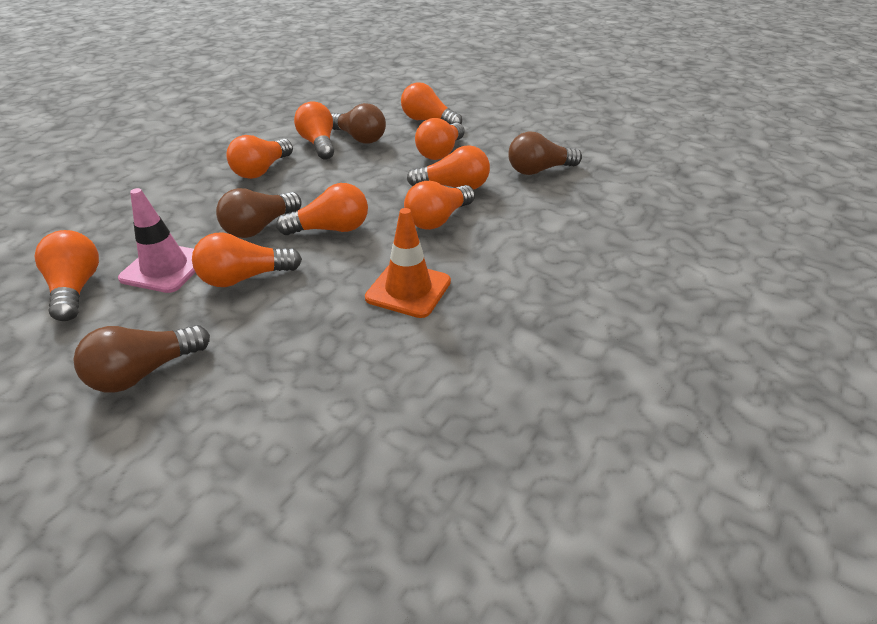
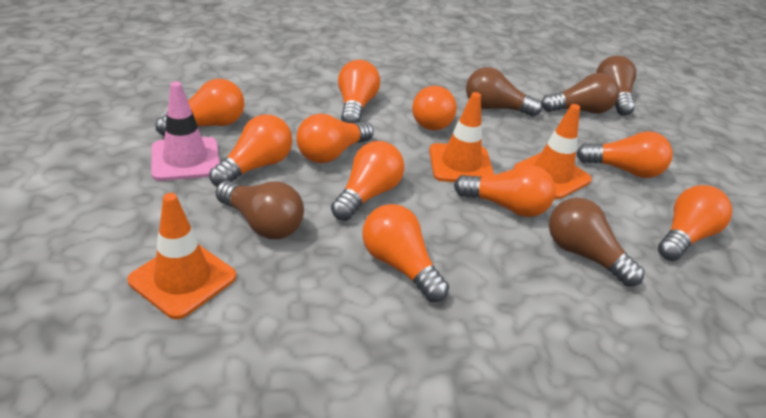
brown light bulb: [73,325,210,393] [216,188,302,238] [331,103,386,144] [508,131,582,175] = 4 -> [216,180,304,239] [466,67,542,117] [541,73,619,114] [549,198,644,287] [596,55,636,116] = 5
orange light bulb: [35,230,99,321] [192,232,302,287] [226,135,293,179] [276,183,368,235] [294,101,334,159] [401,82,462,124] [404,181,475,230] [407,145,490,190] [415,118,465,160] = 9 -> [155,79,244,136] [209,114,293,186] [296,113,374,163] [331,141,404,221] [338,60,380,123] [362,204,449,302] [412,85,457,130] [454,165,556,217] [576,131,673,178] [658,185,732,261] = 10
orange traffic cone: [365,208,451,318] = 1 -> [127,193,236,319] [429,92,494,182] [514,104,592,199] = 3

